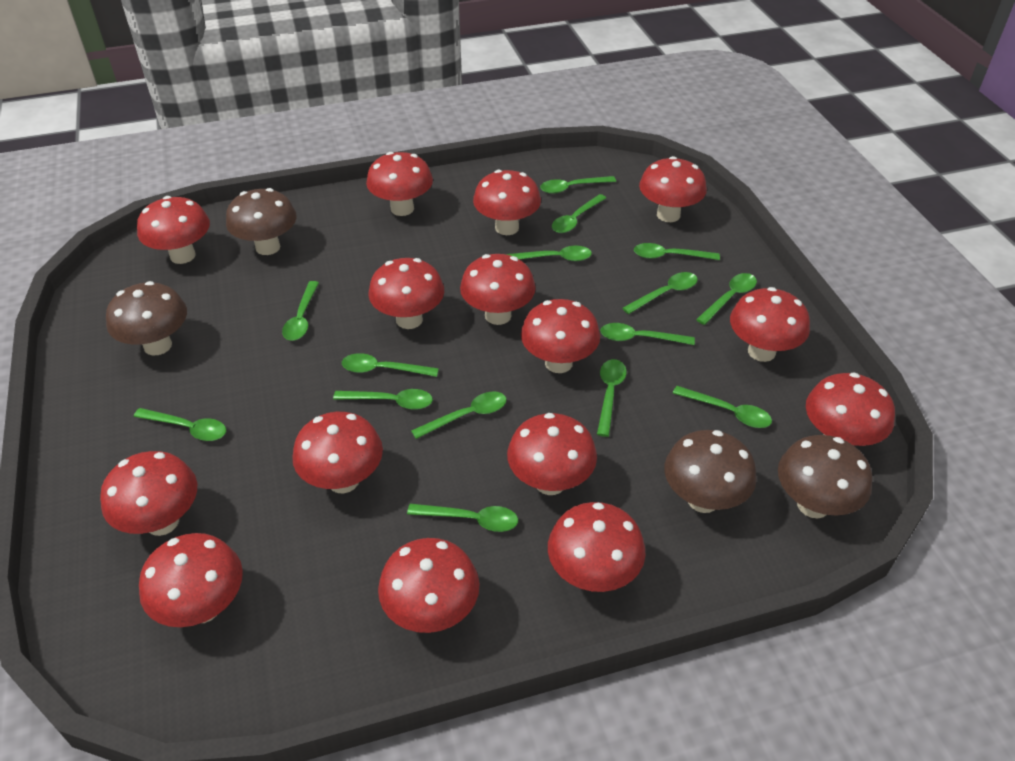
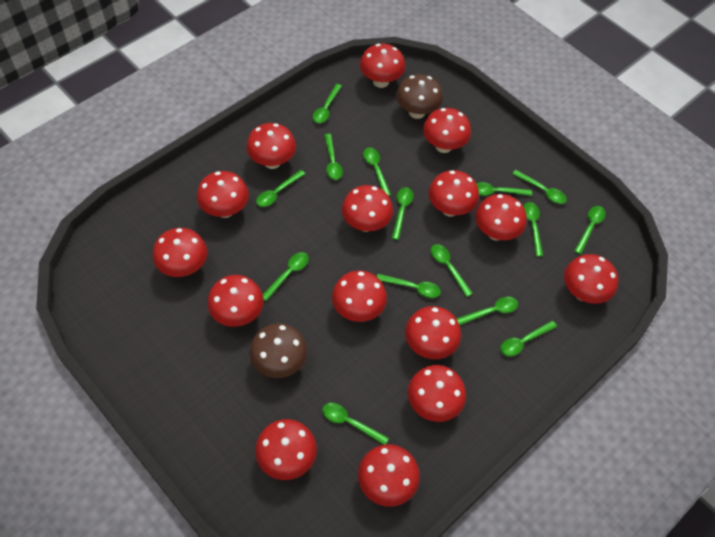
brown mushroom: [106,281,187,356] [226,188,297,255] [664,430,757,513] [778,435,872,518] = 4 -> [250,323,307,378] [396,74,443,119] = 2

